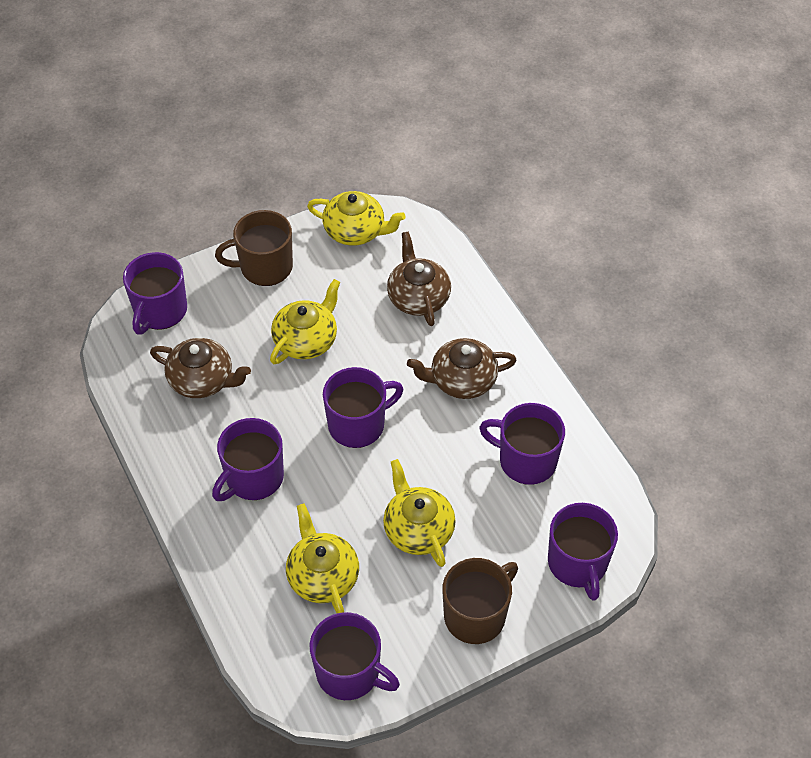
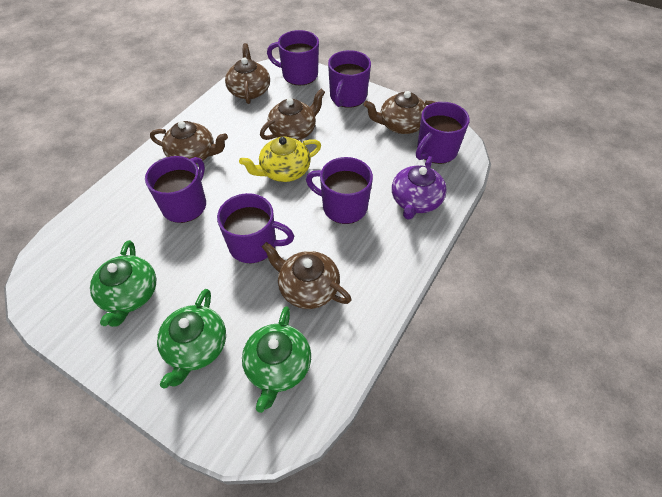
brown mug: [215,210,293,286] [443,558,518,644] = 2 -> none = 0
brown teapot: [150,338,251,398] [387,232,451,326] [407,338,517,399] = 3 -> [150,121,228,164] [225,43,270,104] [260,89,325,140] [262,242,351,309] [364,91,435,134] = 5
green teapot: none = 0 -> [90,240,156,327] [157,289,226,389] [242,306,311,413] = 3
purple teapot: none = 0 -> [392,156,447,220] = 1
yellow teapot: [270,279,341,364] [286,503,359,613] [307,191,406,246] [383,459,456,567] = 4 -> [239,136,321,182] = 1

